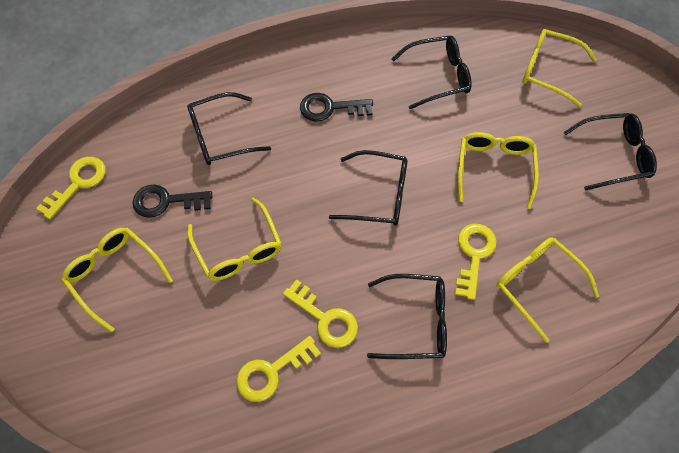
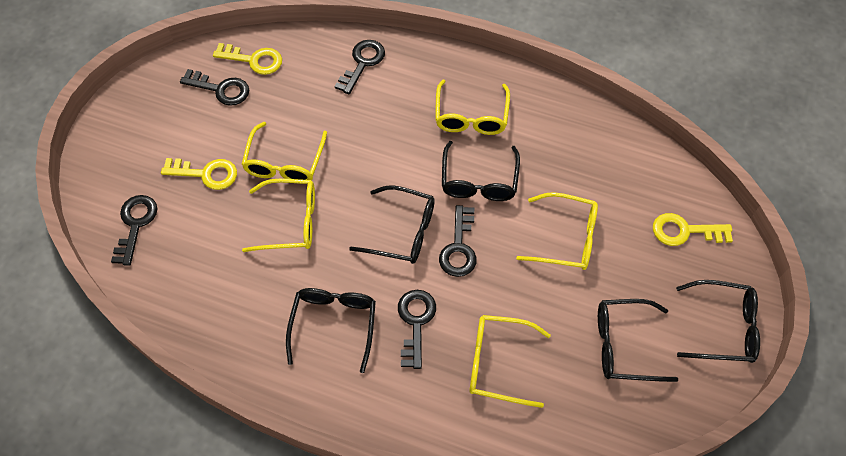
black key: [132,184,212,218] [300,93,373,122] = 2 -> [111,195,157,266] [180,69,249,106] [334,40,385,94] [398,290,436,369] [439,205,477,277] = 5
yellow key: [36,157,105,220] [236,336,321,402] [283,279,358,348] [455,224,497,300] = 4 -> [161,158,237,190] [213,43,282,75] [653,213,733,246] = 3

